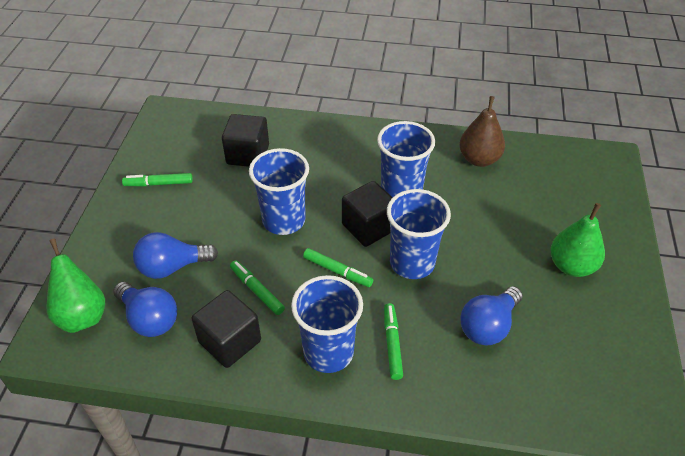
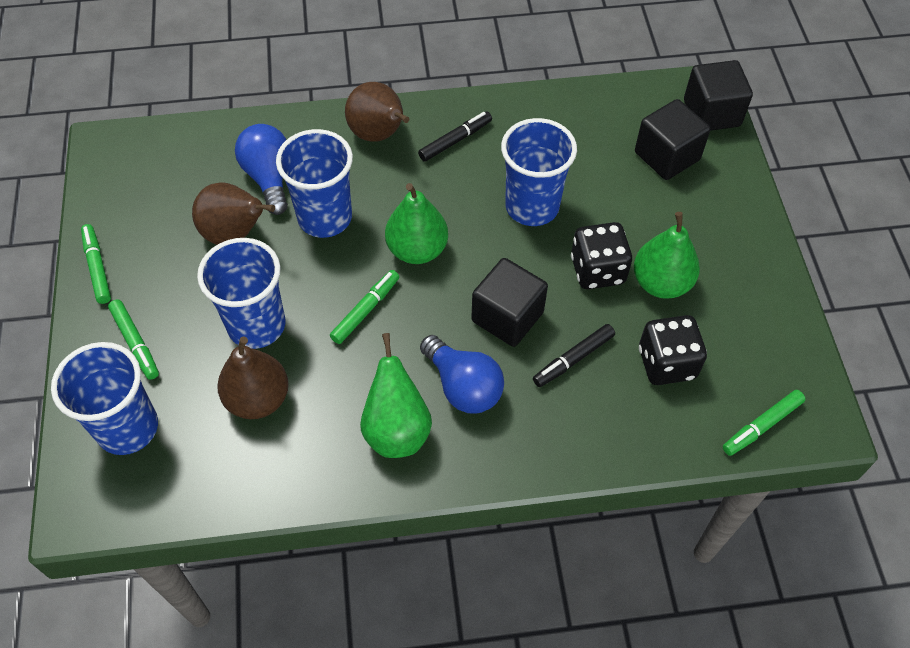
black dice: none = 0 -> [571,222,632,289] [639,315,707,385] = 2
black marker: none = 0 -> [418,112,492,162] [533,324,615,387] = 2
blue light bulb: [113,282,177,337] [133,232,218,279] [460,286,523,346] = 3 -> [235,124,288,215] [420,335,504,413] = 2
brown pear: [459,96,505,167] = 1 -> [192,182,275,245] [217,337,289,419] [345,82,409,142] = 3
green pear: [47,239,105,333] [550,203,605,277] = 2 -> [360,333,432,458] [385,183,448,264] [634,212,700,299] = 3

